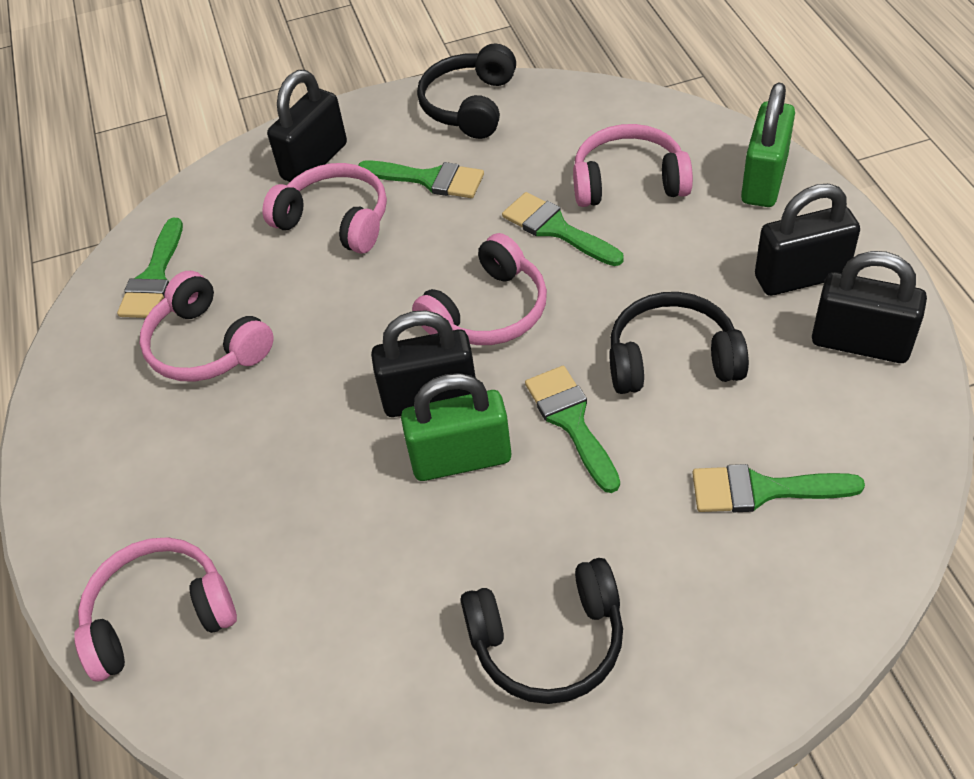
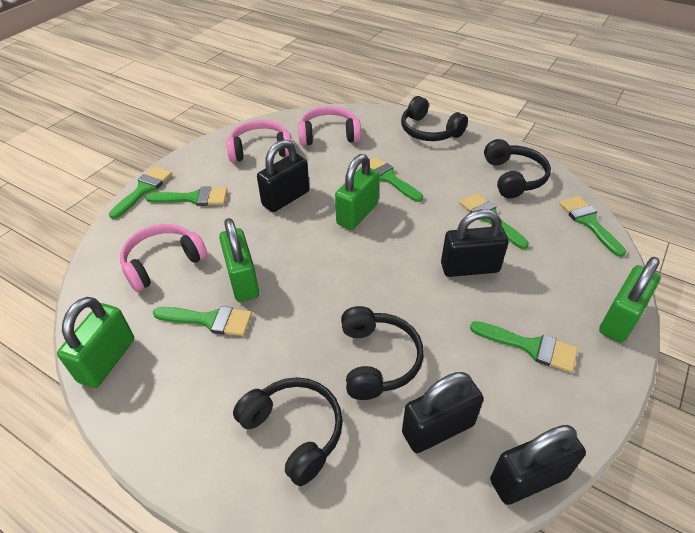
black headphones: [417,44,516,139] [461,558,623,704] [609,292,749,394] = 3 -> [233,377,343,486] [341,306,424,400] [401,96,468,141] [484,139,551,198] = 4
green brush: [117,218,183,318] [358,160,484,198] [502,192,624,266] [525,366,620,493] [693,464,865,512] = 5 -> [109,167,172,219] [145,187,227,206] [153,306,252,336] [360,157,423,202] [460,193,529,249] [470,321,578,373] [559,196,626,257] = 7
green padlock: [401,373,511,481] [741,83,795,207] = 2 -> [57,297,134,388] [219,218,259,302] [335,154,380,230] [599,257,661,343] = 4
pink headphones: [74,537,237,681] [140,271,274,382] [263,163,387,254] [412,233,547,345] [573,124,693,207] = 5 -> [120,224,207,292] [226,120,292,162] [298,106,361,146] = 3

